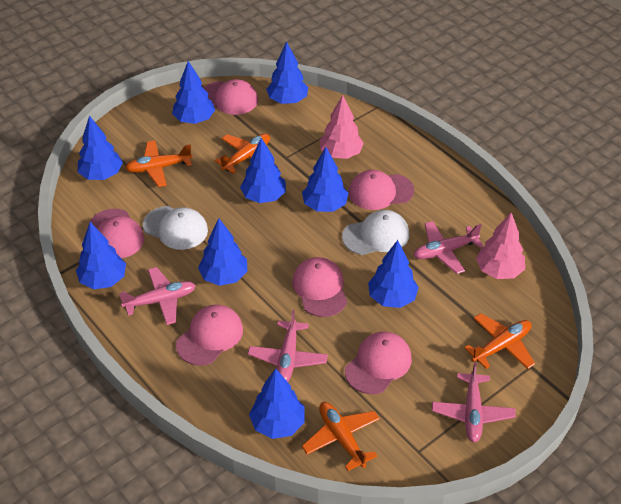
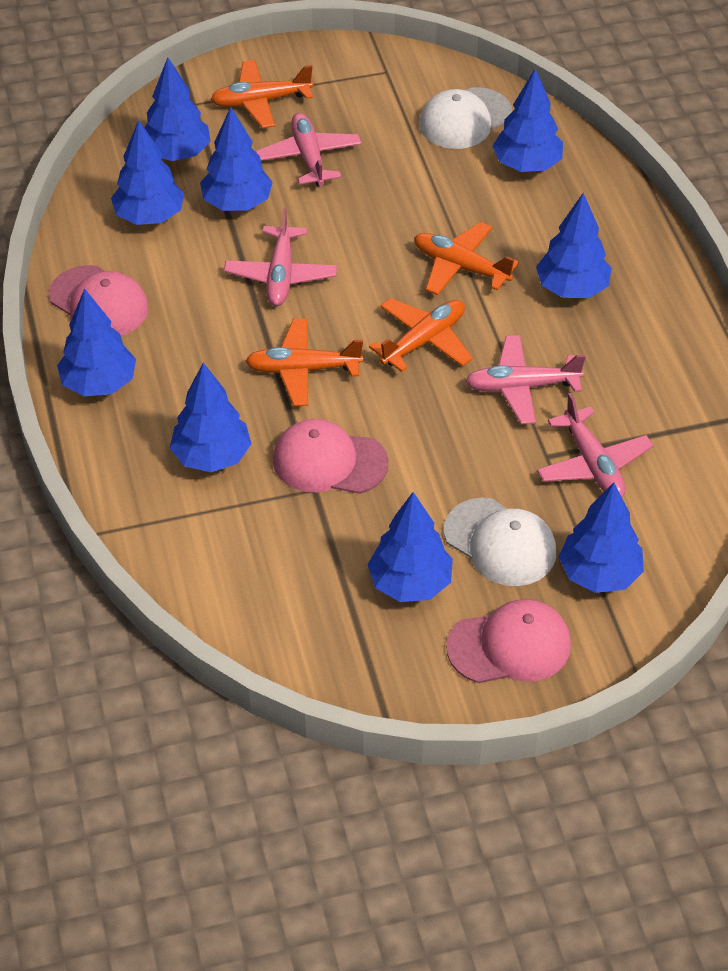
pink cap: [88,209,144,258] [176,305,243,365] [203,79,258,115] [292,257,347,317] [345,332,412,394] [349,170,414,210] = 6 -> [49,265,149,336] [273,419,389,494] [446,599,571,683] = 3
pink tree: [320,95,364,159] [476,212,525,279] = 2 -> none = 0

